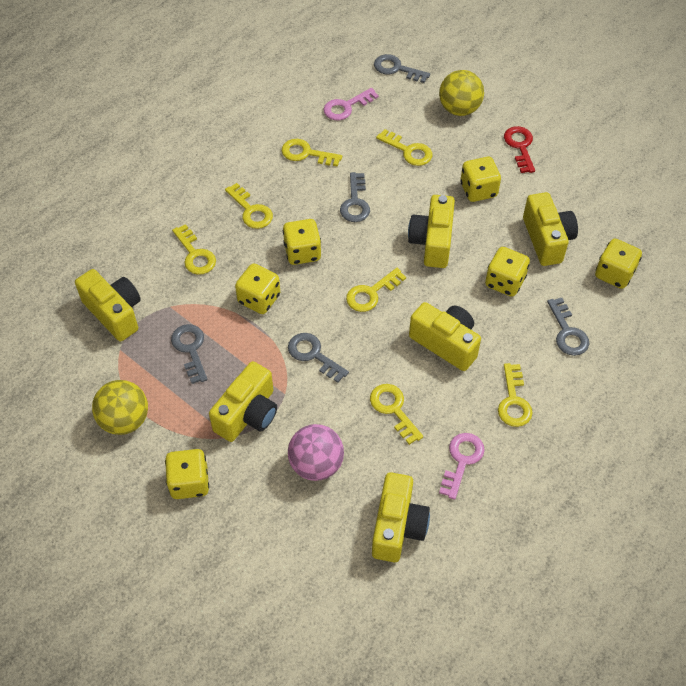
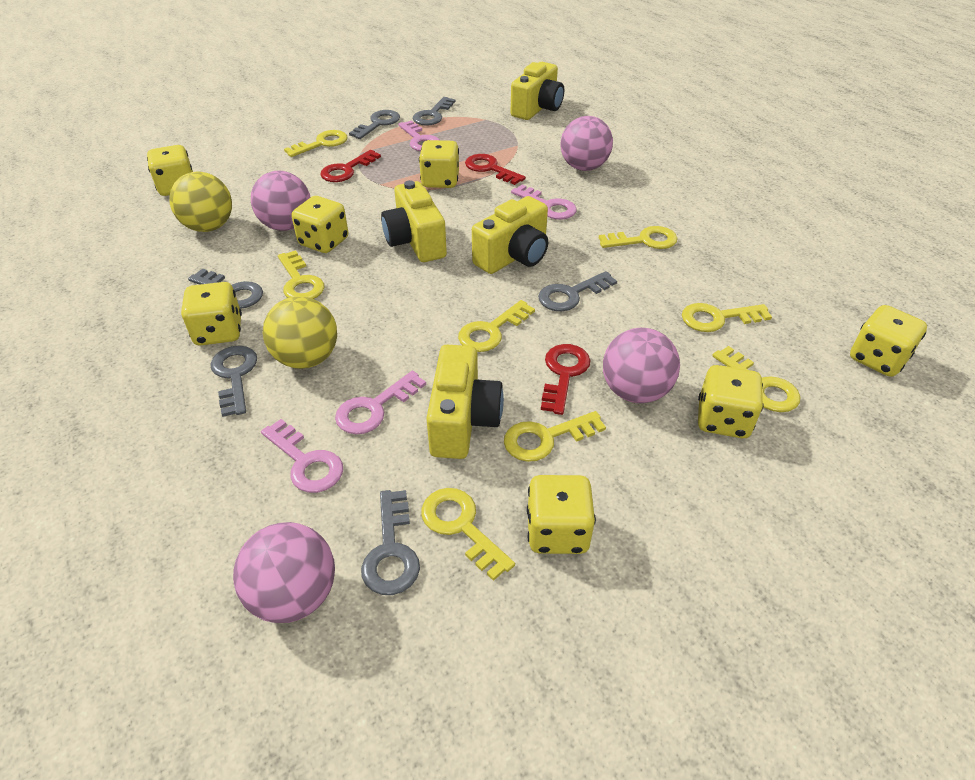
grey key: [171,324,208,384] [288,333,349,383] [340,172,370,222] [374,54,430,83] [547,298,589,356] = 5 -> [188,268,263,309] [211,345,257,417] [349,110,400,139] [361,490,420,595] [413,97,455,126] [538,271,617,311] = 6
pink ball: [288,424,344,481] = 1 -> [233,522,335,623] [251,171,310,231] [560,116,613,171] [603,328,680,403] = 4
pink key: [323,88,379,120] [439,433,485,500] = 2 -> [261,419,343,493] [335,371,426,434] [398,120,440,151] [511,184,577,220] = 4
red key: [504,126,535,173] = 1 -> [320,150,381,182] [465,154,526,185] [541,344,591,415] = 3
yellow camera: [75,269,141,341] [209,361,277,442] [372,472,430,562] [408,195,455,268] [409,302,481,371] [523,192,578,266] = 6 -> [381,180,447,262] [426,345,504,459] [472,196,548,274] [510,62,564,120] = 4
yellow dice: [165,449,209,499] [235,263,280,314] [283,219,321,265] [460,157,501,202] [485,247,530,297] [595,239,642,289] = 6 -> [147,145,193,196] [181,282,242,345] [291,196,348,253] [419,140,459,188] [527,475,596,554] [698,365,764,438] [850,305,927,377] = 7
yellow key: [172,224,216,275] [225,183,273,229] [282,139,342,167] [346,268,406,312] [370,384,423,445] [376,129,432,166] [498,363,533,427] = 7 -> [278,250,324,299] [284,130,348,157] [421,488,515,581] [458,300,535,352] [504,411,606,462] [599,226,678,249] [682,303,772,332] [712,346,801,412] = 8

